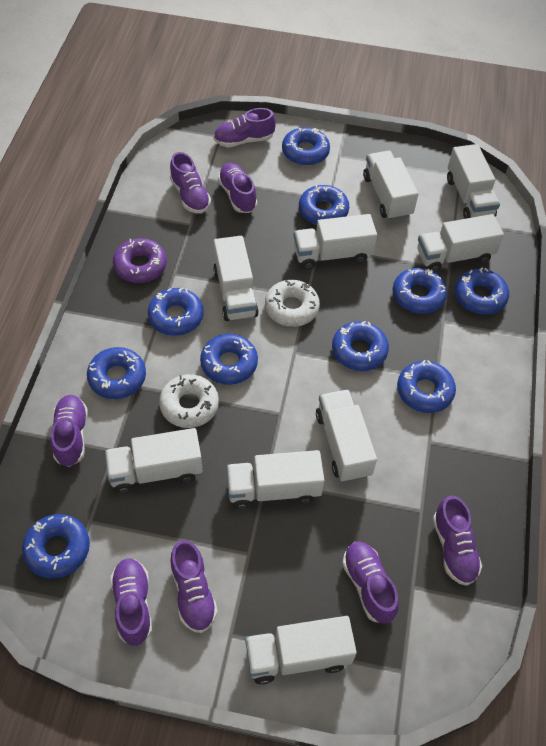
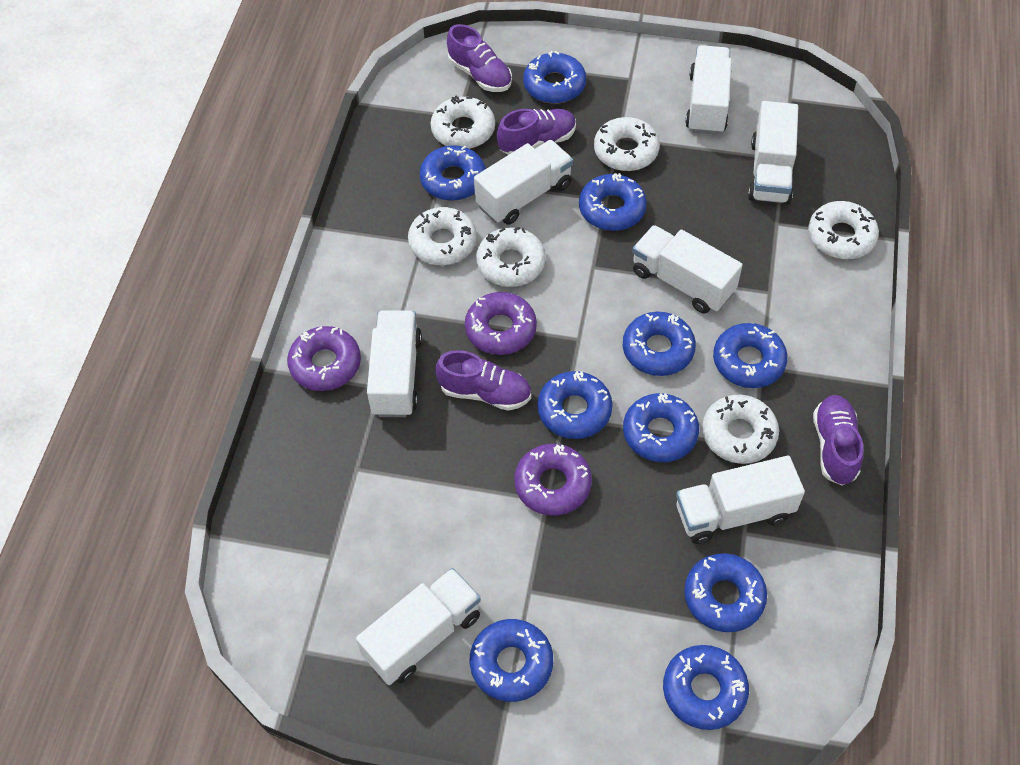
purple donut: [113,238,167,283] = 1 -> [287,326,361,391] [465,292,537,355] [514,444,592,516] = 3
purple shoe: [51,395,88,467] [110,558,152,646] [170,152,211,213] [170,540,218,633] [214,108,276,148] [218,163,257,213] [342,541,399,624] [433,496,482,586] = 8 -> [436,350,531,411] [447,24,512,92] [497,109,576,155] [813,395,863,486] = 4
white donut: [159,374,219,428] [265,280,320,327] = 2 -> [408,207,477,265] [431,95,495,149] [476,227,546,287] [594,117,660,171] [702,395,779,464] [808,201,879,259] = 6
white truck: [105,428,202,494] [213,236,259,321] [226,450,324,509] [245,616,357,685] [294,214,377,270] [316,389,377,482] [363,151,418,220] [417,214,504,272] [447,144,500,219] = 9 -> [356,568,481,685] [367,310,422,417] [474,140,573,225] [632,225,743,314] [676,456,805,544] [685,45,732,135] [748,101,798,204] = 7

